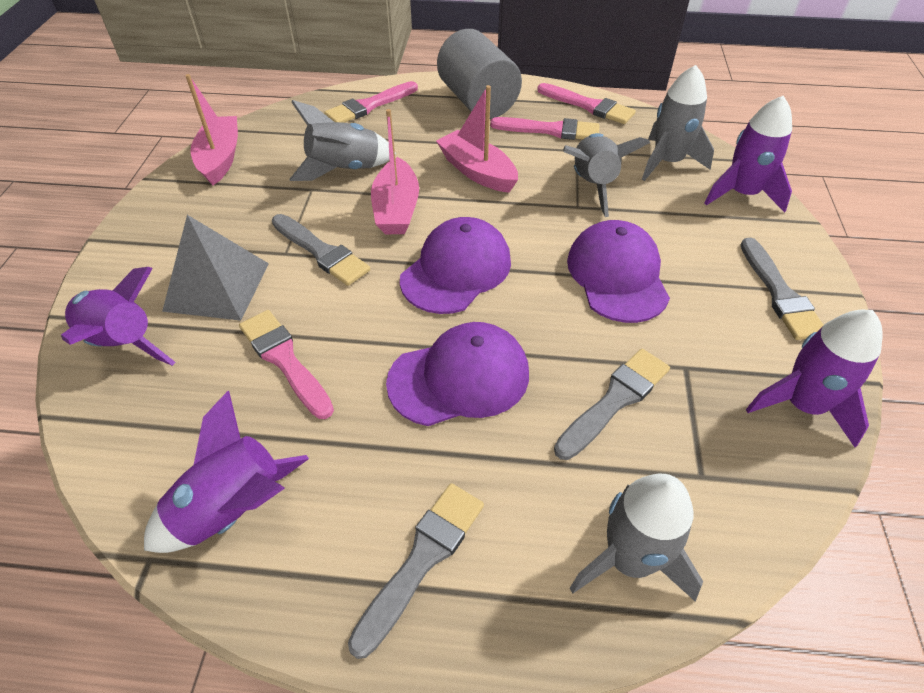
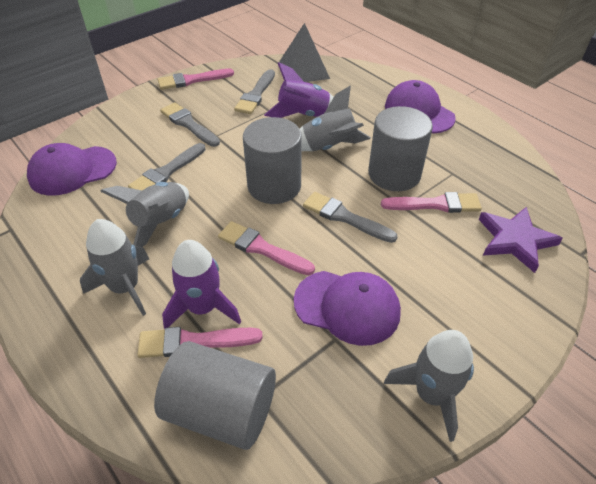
grey cylinder: [437,29,522,119] = 1 -> [154,341,276,450] [243,117,302,204] [368,106,433,191] = 3
pink boat: [185,74,238,185] [371,109,419,234] [436,85,518,193] = 3 -> none = 0
purple rocket: [61,267,176,366] [144,391,309,553] [704,96,792,213] [746,310,883,447] = 4 -> [162,240,241,329] [264,62,334,118] = 2
purple star: none = 0 -> [479,207,563,273] = 1

